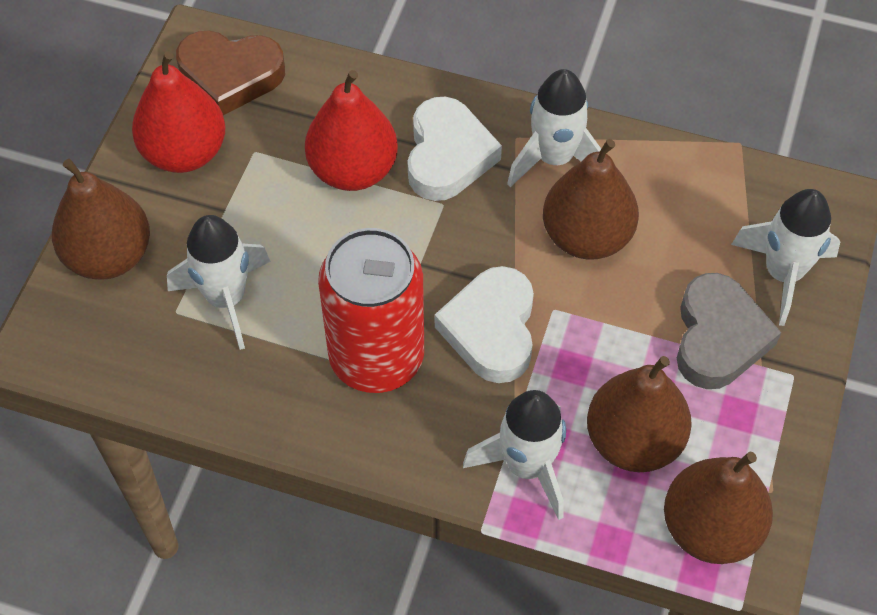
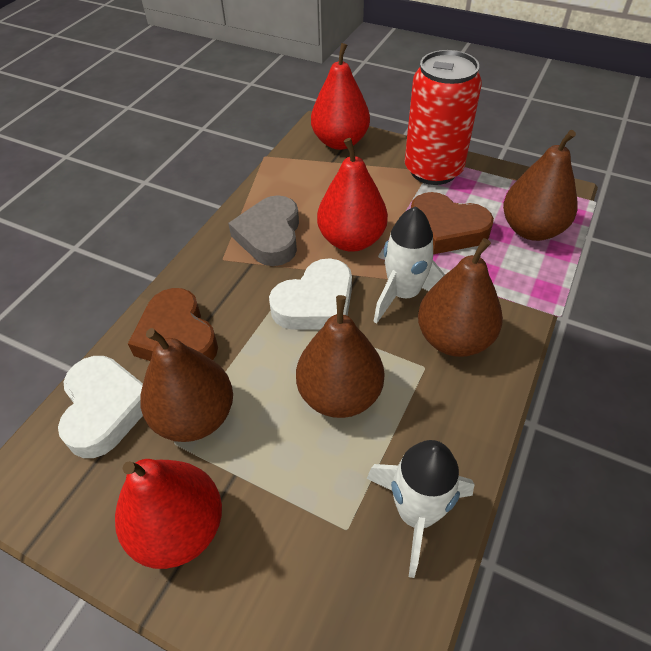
brown heart: [176,31,285,115] = 1 -> [128,288,218,361] [411,192,494,254] = 2
red pear: [132,51,226,173] [305,70,398,191] = 2 -> [115,459,222,569] [311,43,370,150] [317,138,388,252] = 3
white rocket: [167,215,271,350] [463,390,566,520] [507,69,601,187] [731,189,840,326] = 4 -> [367,440,475,578] [373,206,445,324] = 2

